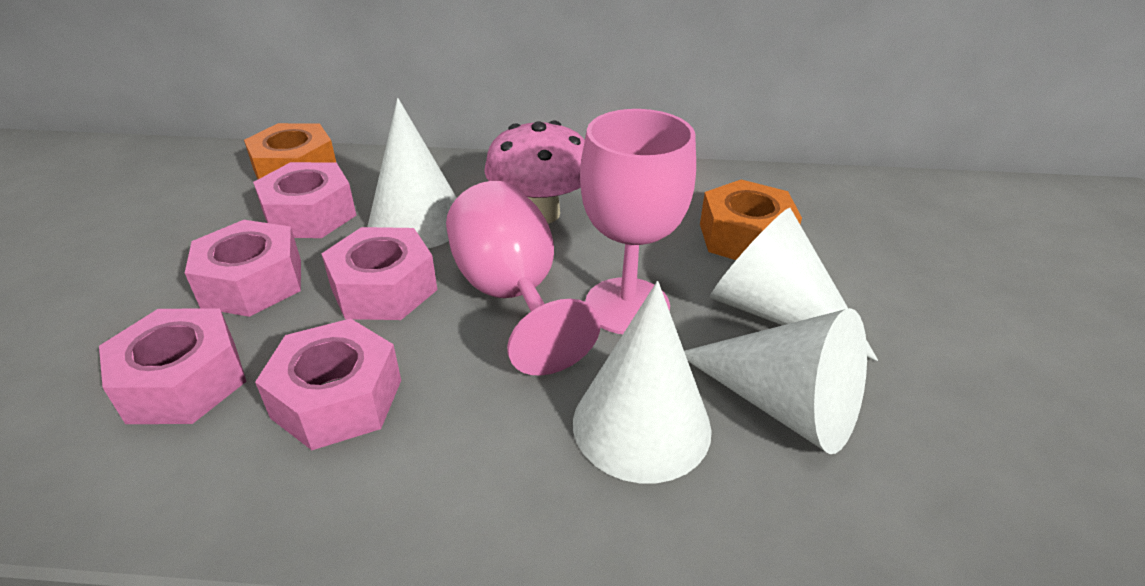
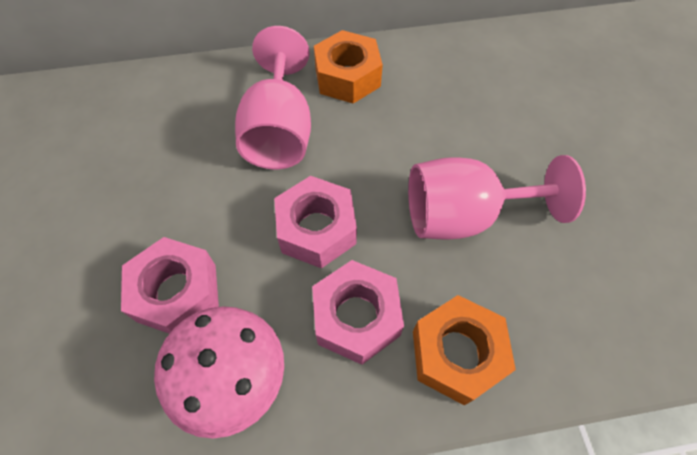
pink nut: [99,308,247,424] [185,220,301,317] [253,162,357,238] [255,318,401,450] [321,227,437,320] = 5 -> [121,237,219,334] [274,176,357,269] [312,260,404,365] = 3
white cone: [367,98,457,248] [573,281,712,483] [684,308,867,454] [710,208,878,361] = 4 -> none = 0

